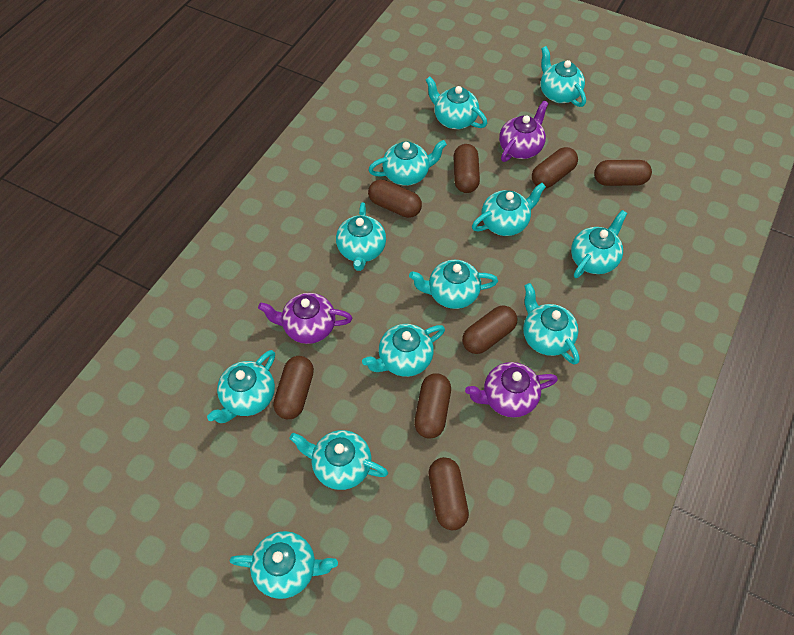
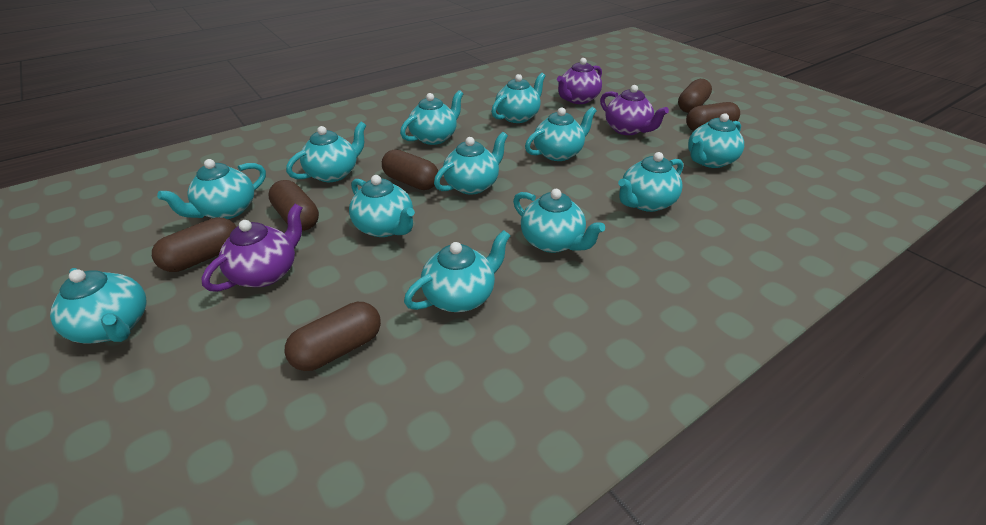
brown capsule: [273,356,314,419] [368,179,422,218] [414,373,451,439] [429,457,469,530] [453,144,480,193] [462,305,517,354] [532,147,578,188] [594,160,652,186] = 8 -> [152,218,236,272] [268,180,319,231] [285,302,381,371] [382,149,438,190] [678,79,712,113] [686,102,740,131] = 6

